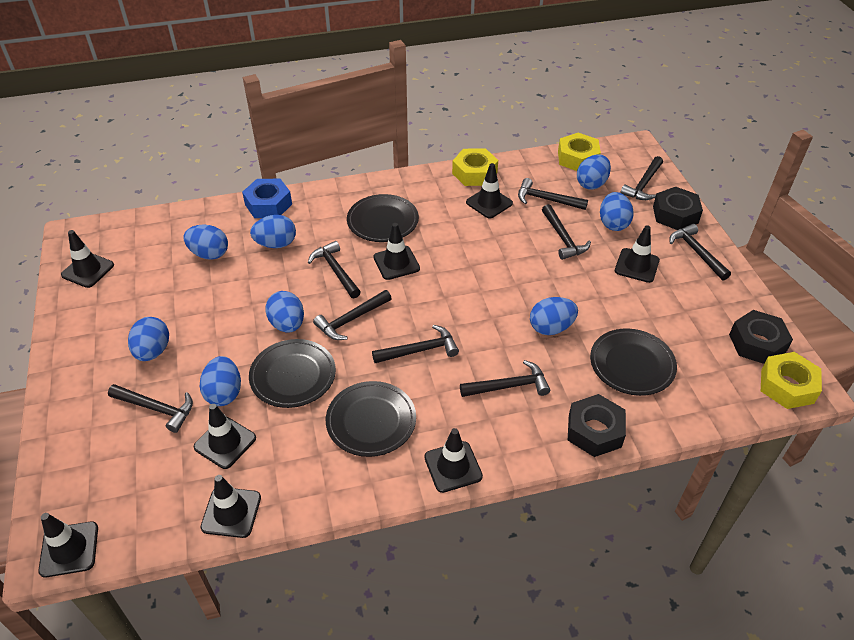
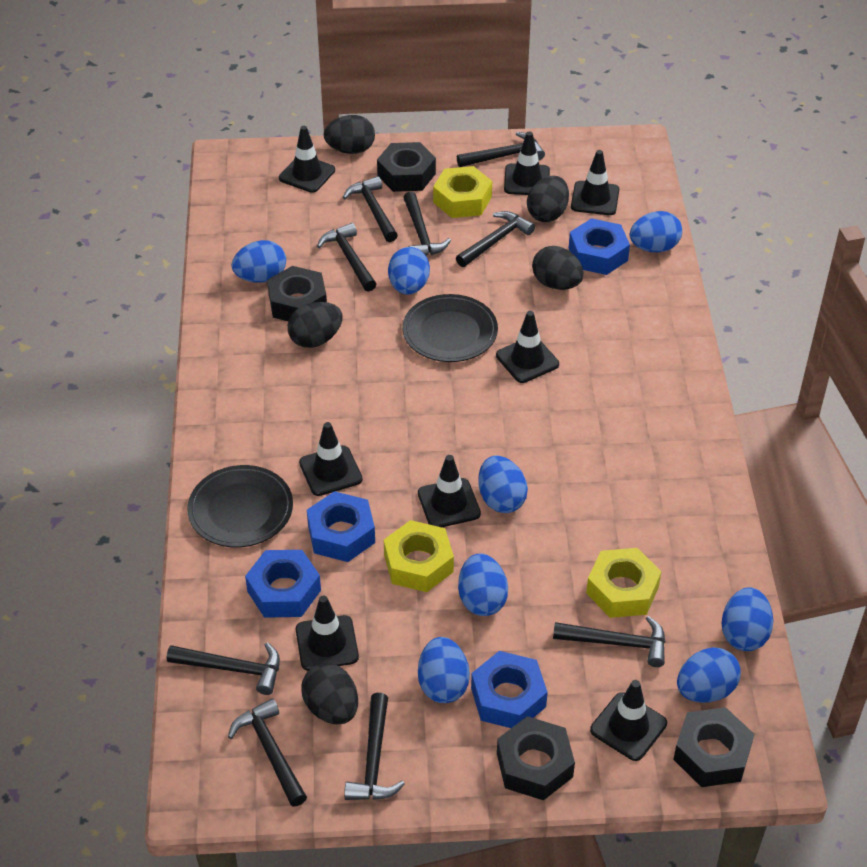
black egg: none = 0 -> [288,302,343,348] [301,663,358,724] [324,115,375,154] [527,176,569,222] [532,246,584,290] = 5
black nut: [568,394,626,457] [653,187,703,230] [729,310,793,364] = 3 -> [267,266,327,321] [377,142,436,192] [497,716,575,800] [673,707,754,787] = 4
black plate: [249,339,336,408] [326,381,416,457] [347,194,419,242] [590,328,677,396] = 4 -> [187,465,293,547] [402,294,498,362] = 2
blue nut: [242,179,292,218] = 1 -> [245,550,321,618] [307,491,375,562] [471,651,548,728] [569,218,630,275] = 4

